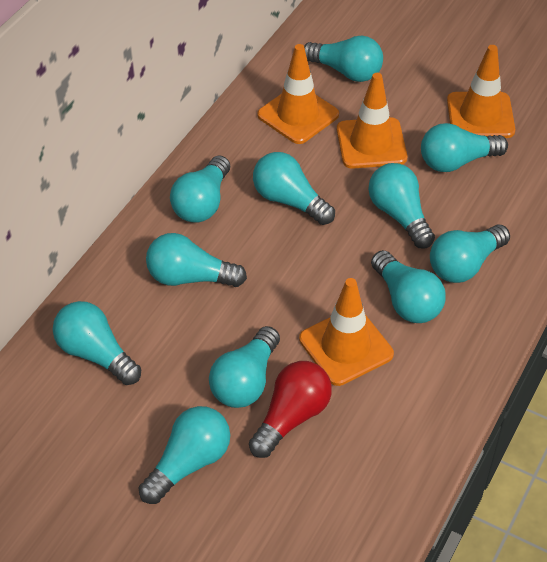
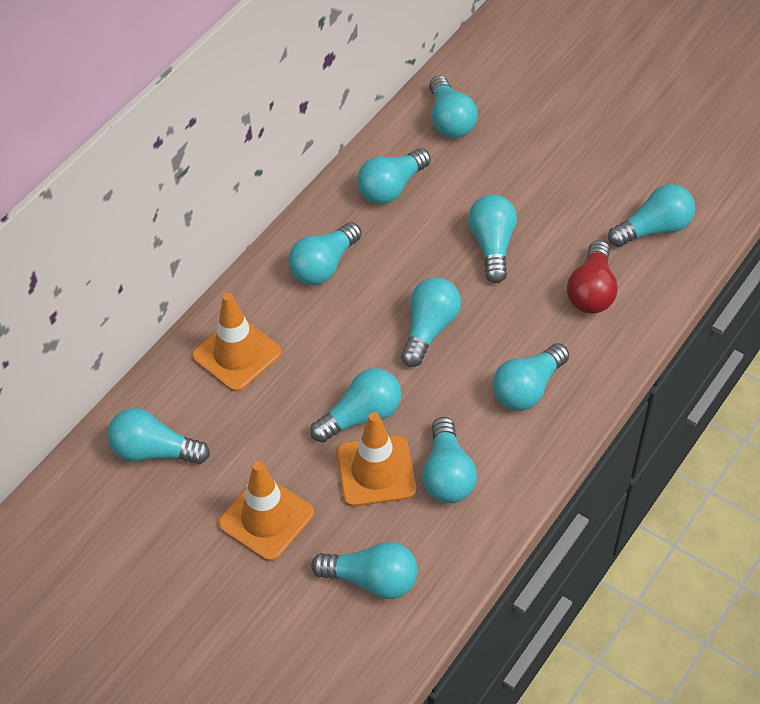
orange traffic cone: [257,44,339,144] [299,278,394,386] [337,73,407,169] [447,45,515,138] = 4 -> [192,293,282,392] [218,461,314,561] [336,412,416,507] = 3

